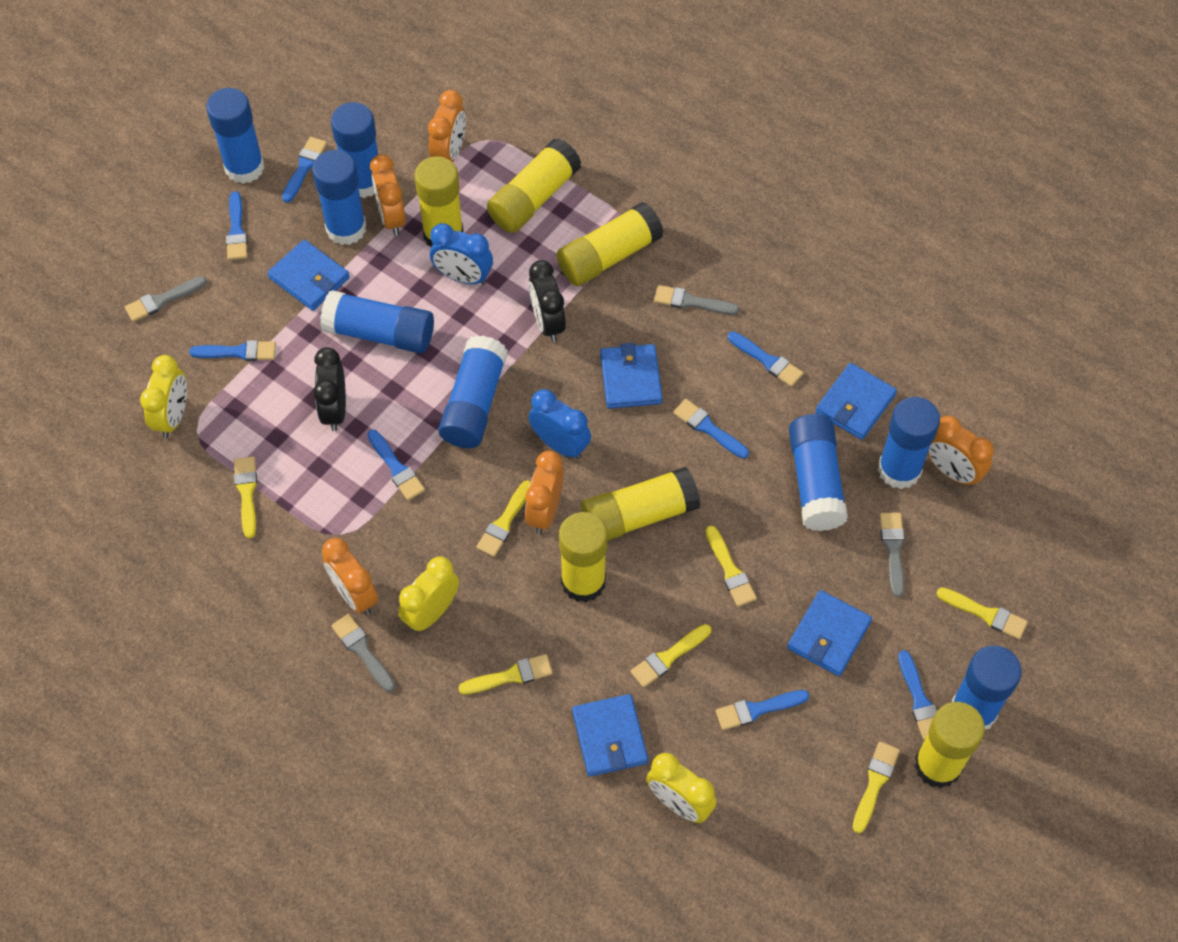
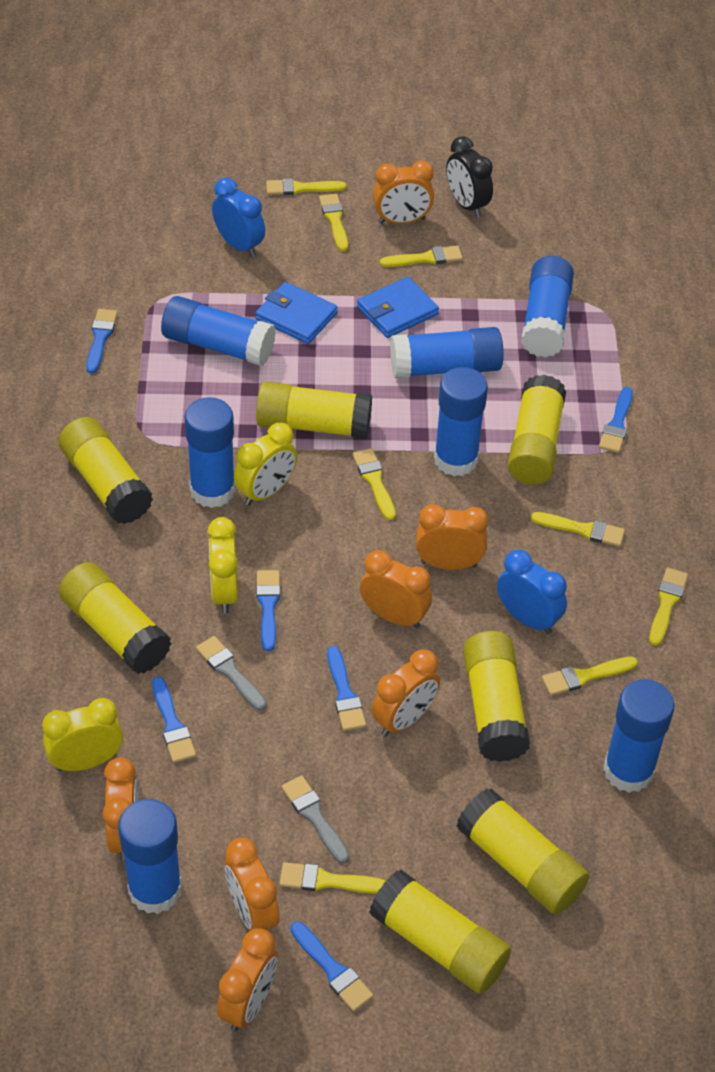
black clock: [313,347,346,431] [529,260,566,342] = 2 -> [446,136,493,218] = 1
blue brush: [189,340,276,361] [226,191,247,260] [282,137,327,203] [367,430,425,500] [673,399,749,459] [716,690,809,730] [728,331,803,387] [898,650,937,740] = 8 -> [86,309,118,374] [152,677,196,763] [256,570,280,651] [290,921,373,1011] [327,646,366,731] [599,387,633,453] = 6
blue glue stick: [206,88,265,184] [312,150,366,245] [320,290,434,354] [331,102,378,198] [439,335,508,448] [789,414,848,531] [878,397,940,489] [952,645,1022,729] = 8 -> [118,799,182,914] [161,296,276,366] [184,397,235,508] [390,327,504,378] [434,367,488,476] [522,256,574,358] [603,679,674,793] = 7
blue wallet: [268,240,350,311] [572,694,648,777] [600,343,663,409] [787,590,872,676] [815,363,897,440] = 5 -> [255,282,338,344] [357,277,439,338] = 2
grey brush: [125,276,207,322] [331,614,395,692] [654,285,739,315] [880,513,905,597] = 4 -> [196,636,267,710] [282,775,349,863] = 2
orange clock: [322,538,378,615] [370,154,406,236] [428,90,466,162] [525,451,564,534] [928,416,994,487] = 5 -> [103,757,139,861] [217,928,278,1031] [224,838,280,931] [360,550,432,629] [372,649,440,736] [373,160,434,224] [416,504,488,570] = 7
yellow brush: [234,456,257,538] [458,654,553,695] [476,480,531,557] [630,624,711,688] [706,526,757,607] [853,741,900,834] [936,587,1028,639] = 7 -> [266,178,346,195] [280,862,386,894] [319,194,348,251] [353,448,396,520] [380,246,462,267] [531,512,625,547] [542,657,638,695] [649,568,688,646] = 8
yellow glue stick: [414,156,463,247] [487,138,582,233] [557,202,663,286] [559,512,608,602] [581,467,701,541] [914,702,985,788] = 6 -> [59,417,153,524] [59,562,172,674] [256,382,372,439] [369,870,511,994] [456,789,589,914] [463,631,530,762] [508,375,566,485] = 7

